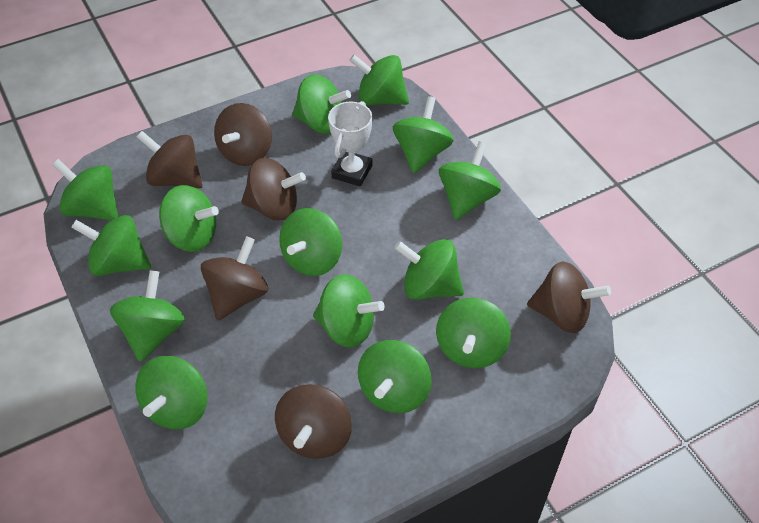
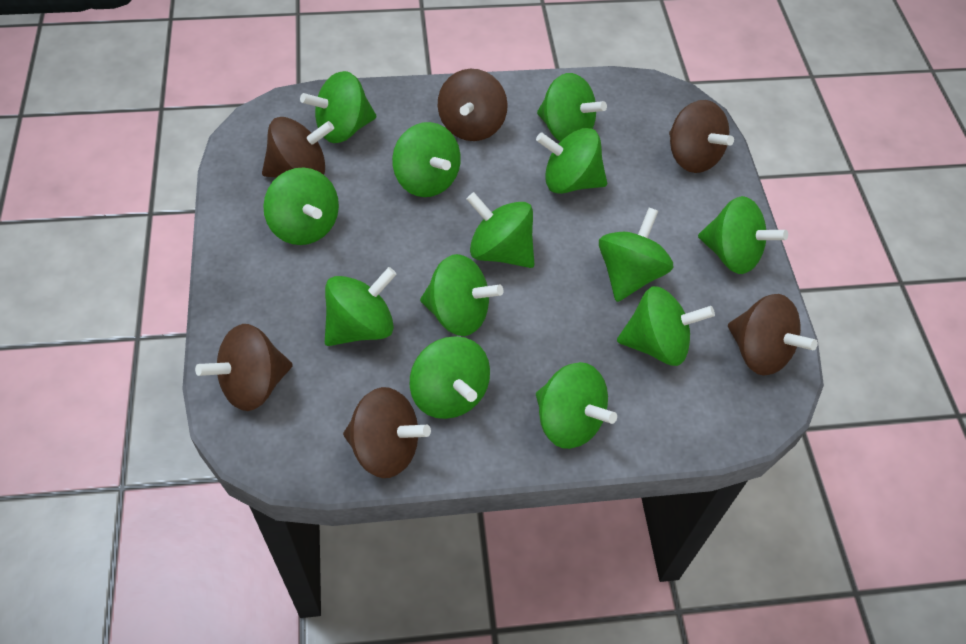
green spinning top: [52,159,118,220] [71,215,151,276] [110,270,185,362] [135,356,208,429] [159,185,219,252] [279,208,342,276] [292,74,351,134] [313,274,385,348] [349,55,409,105] [358,340,432,413] [393,96,454,174] [394,239,464,300] [436,297,511,368] [439,141,501,220] = 14 -> [263,168,339,245] [300,71,376,143] [325,267,397,346] [392,122,461,197] [410,336,490,419] [420,254,504,336] [467,192,534,268] [536,128,607,194] [536,362,617,449] [537,73,607,142] [599,208,673,302] [617,286,715,366] [698,196,788,274] = 13
white trophy: [328,101,372,186] = 1 -> none = 0

